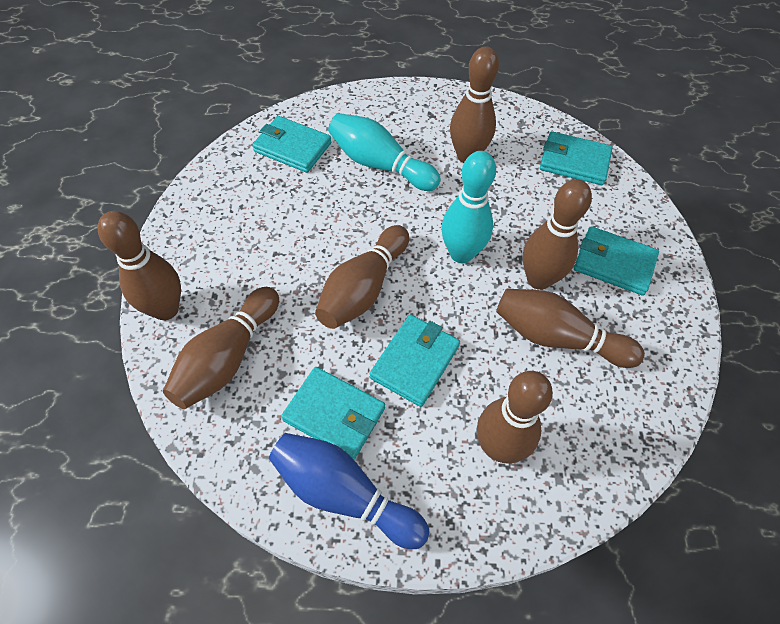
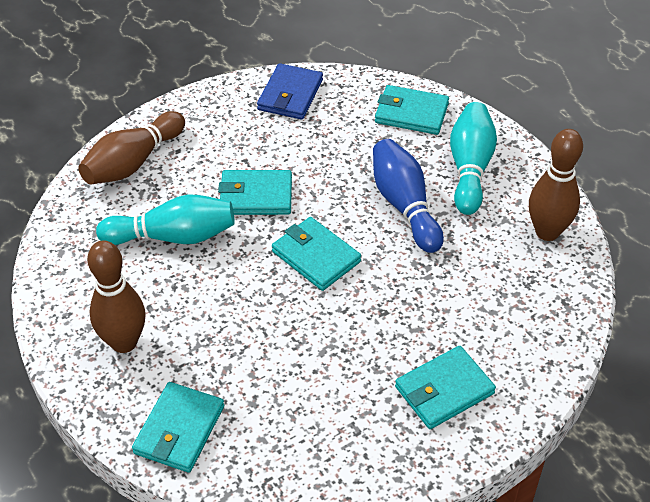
blue wallet: none = 0 -> [257,63,323,120] = 1
brown bowling pin: [98,211,181,320] [163,287,279,409] [315,225,409,329] [450,46,499,163] [477,371,553,463] [496,288,645,368] [523,179,592,290] = 7 -> [78,111,185,184] [87,240,146,353] [529,129,583,241] = 3

